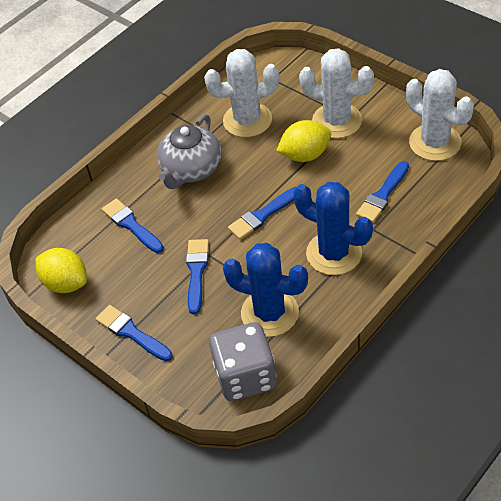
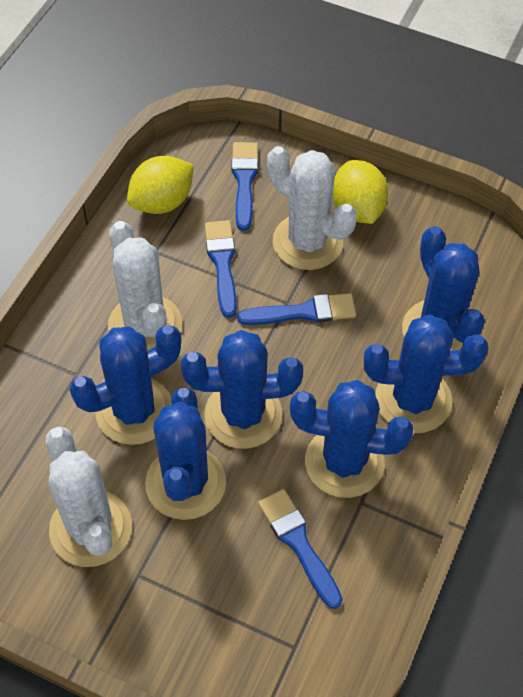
blue brush: [96,305,173,361] [102,198,164,253] [186,239,209,314] [228,187,296,240] [356,161,409,223] = 5 -> [205,220,236,318] [232,142,258,231] [237,293,356,325] [258,489,343,609] = 4
blue cactus: [223,243,308,337] [293,182,373,275] = 2 -> [69,325,181,445] [145,388,226,520] [181,330,303,449] [290,380,414,498] [364,315,488,433] [402,226,485,350] = 6
grey dice: [209,322,277,401] = 1 -> none = 0
grey teapot: [157,114,221,189] = 1 -> none = 0

